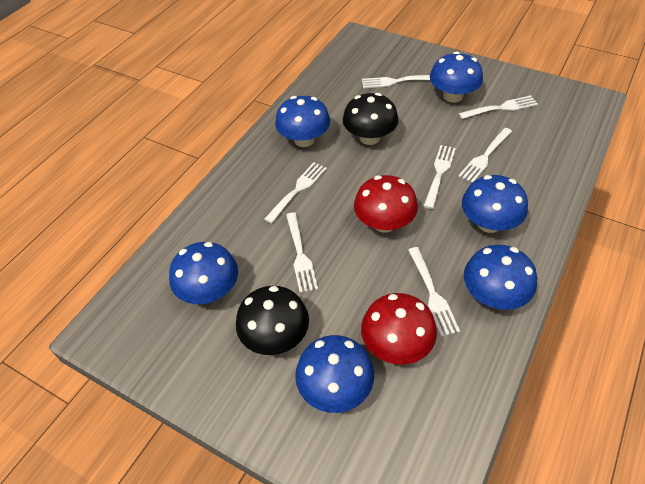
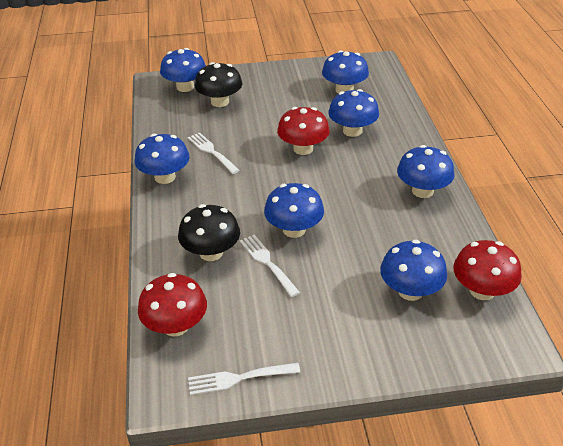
blue mushroom: [169,242,238,304] [275,96,330,147] [295,335,374,413] [430,51,483,103] [462,175,528,233] [464,245,537,310] = 6 -> [135,134,190,184] [160,48,206,92] [264,183,324,238] [322,50,369,93] [328,89,379,137] [380,240,447,301] [397,145,454,198] = 7
red mushroom: [354,175,418,232] [361,293,437,365] = 2 -> [138,273,207,337] [277,107,330,155] [453,240,522,300] = 3
white fork: [264,162,327,224] [286,212,318,293] [362,75,430,88] [408,247,460,337] [424,145,456,209] [458,128,512,183] [459,95,538,119] = 7 -> [188,132,240,174] [188,363,300,395] [240,235,300,297] = 3

